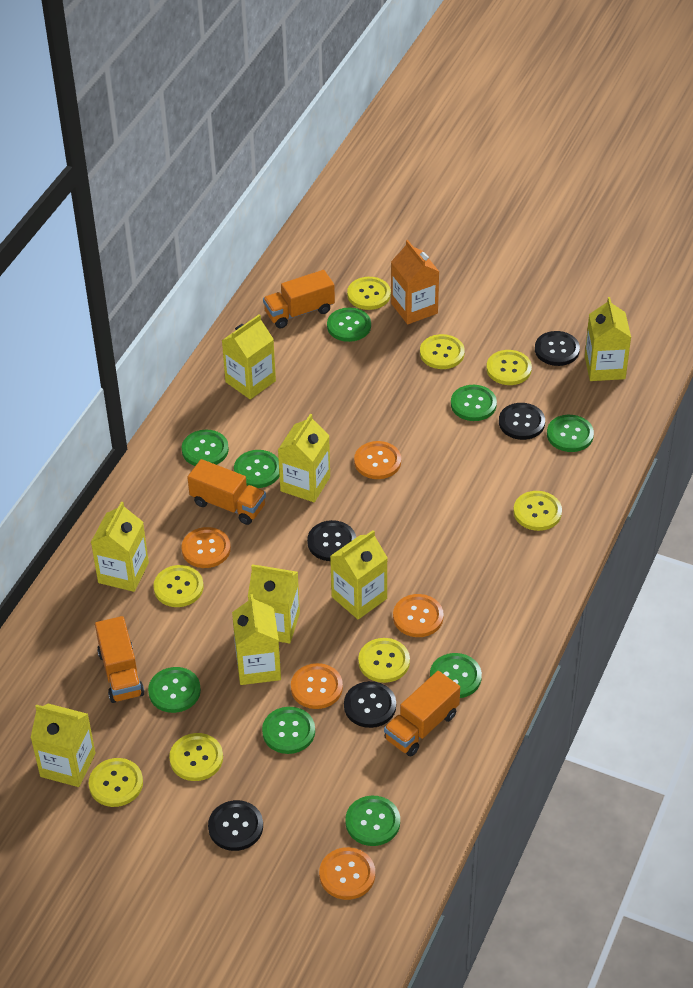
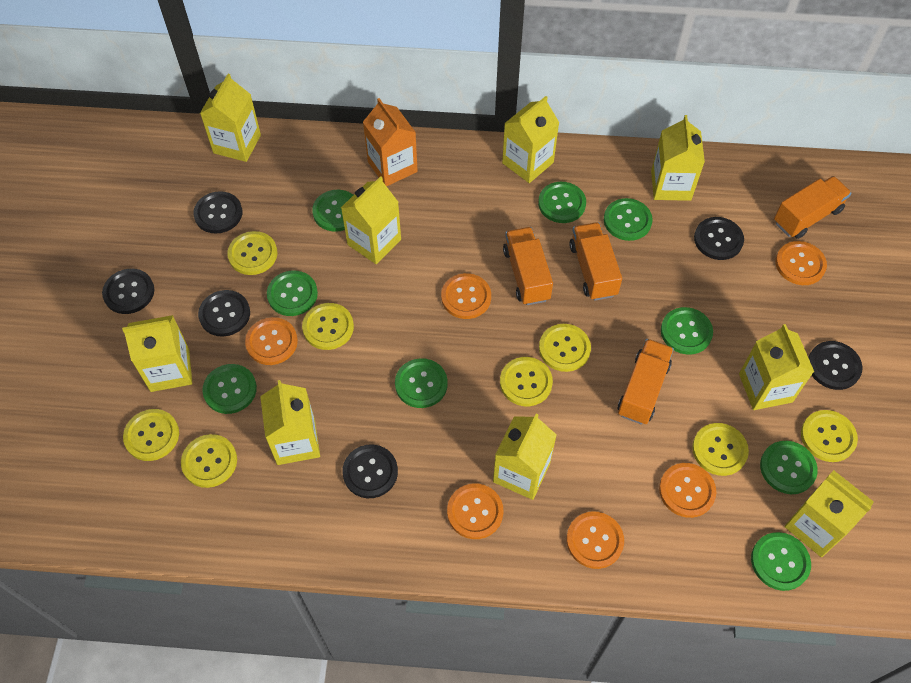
black button: [208,800,263,851] [307,520,356,561] [344,681,396,728] [499,403,545,440] [535,331,580,366] = 5 -> [102,269,154,314] [193,191,242,234] [198,290,250,337] [342,444,398,498] [694,217,744,260] [808,341,862,390] = 6
orange button: [181,527,231,568] [291,663,343,709] [319,847,375,900] [354,441,401,479] [393,594,444,637] = 5 -> [245,317,298,365] [441,273,491,319] [447,484,503,539] [566,512,624,569] [659,463,716,518] [775,241,827,285] = 6
yellow carton: [31,704,96,787] [91,502,149,592] [222,314,276,399] [232,594,281,685] [248,564,300,644] [278,414,330,502] [330,530,388,619] [585,297,631,381] = 8 -> [122,315,192,392] [200,74,261,162] [260,380,320,465] [341,176,401,264] [493,414,556,500] [502,96,559,183] [651,115,705,201] [739,324,814,410] [784,470,874,557] = 9

